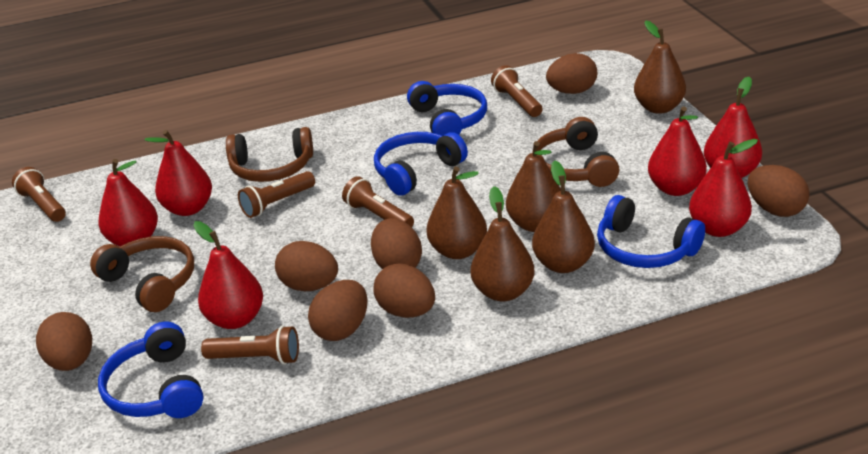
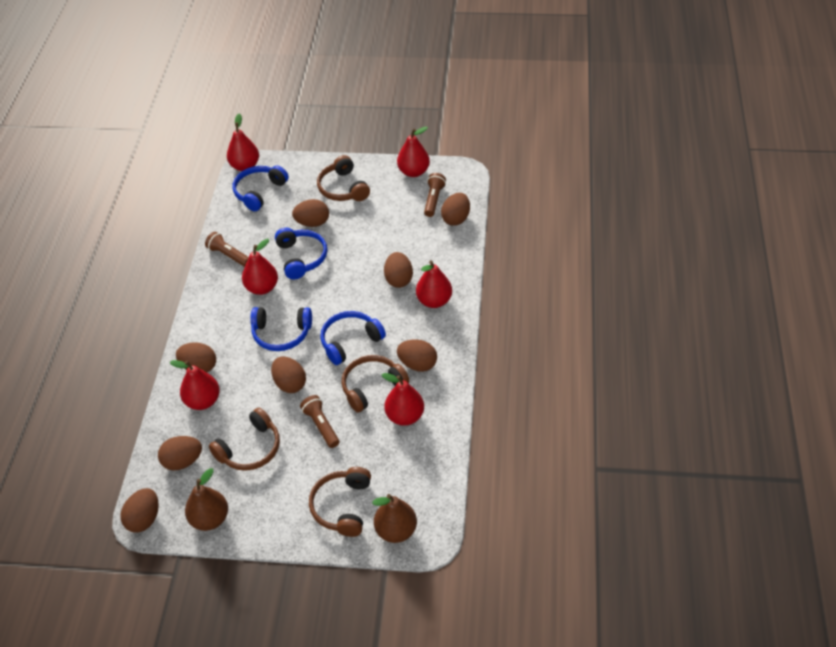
brown egg: [36,312,92,371] [275,241,338,291] [308,280,368,341] [371,218,422,269] [373,263,435,318] [546,53,597,94] [748,165,810,217] = 7 -> [121,488,159,532] [158,436,202,471] [176,342,216,372] [271,357,306,393] [292,199,329,227] [384,252,413,288] [397,339,437,372] [441,193,470,226] = 8
brown flashlight: [12,167,66,222] [201,325,299,365] [238,171,315,218] [342,176,414,227] [491,65,542,117] = 5 -> [205,232,249,267] [300,395,339,448] [424,173,446,217] = 3
brown headphones: [90,236,194,312] [226,127,313,182] [532,117,619,187] = 3 -> [209,408,280,471] [309,467,371,537] [317,155,370,201] [342,355,409,413] = 4
brown pear: [426,166,487,259] [471,186,534,302] [506,141,561,232] [532,161,595,273] [634,21,686,114] = 5 -> [185,468,228,531] [372,494,417,543] = 2

